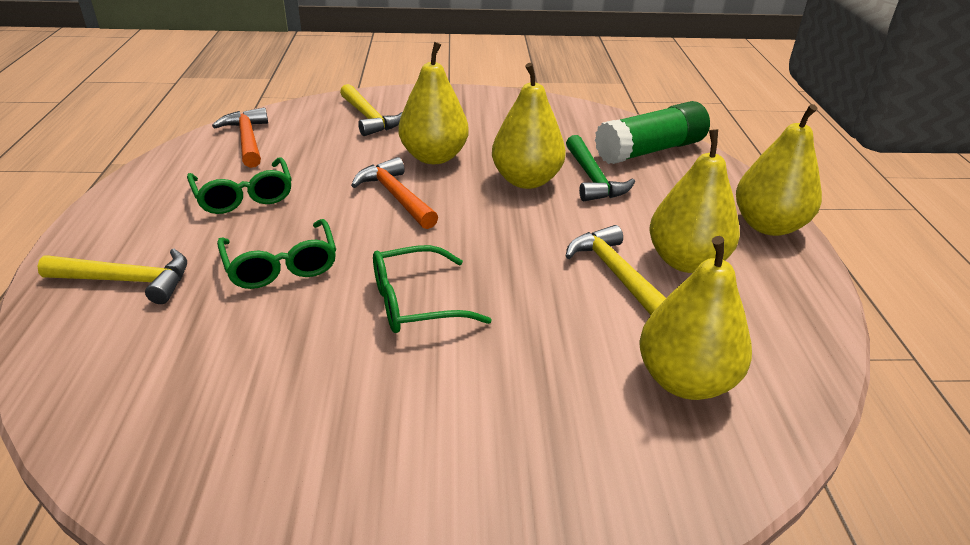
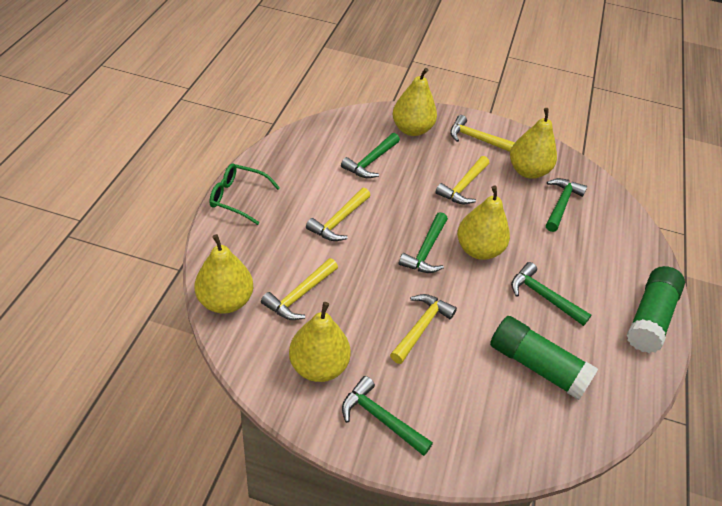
green glasses: [187,157,292,214] [217,219,336,289] [373,245,492,333] = 3 -> [209,164,280,225] = 1
green glue stick: [595,101,710,164] = 1 -> [490,316,598,400] [627,266,685,353] = 2
green hammer: [566,135,635,201] = 1 -> [341,133,400,178] [342,376,433,456] [399,212,448,273] [511,262,591,326] [546,178,587,232] = 5
orange hammer: [212,107,268,168] [351,157,438,229] = 2 -> none = 0
yellow hammer: [37,249,187,304] [340,84,403,136] [566,225,666,315] = 3 -> [261,258,338,320] [306,188,371,241] [390,294,457,364] [435,156,489,204] [450,115,515,152] = 5

